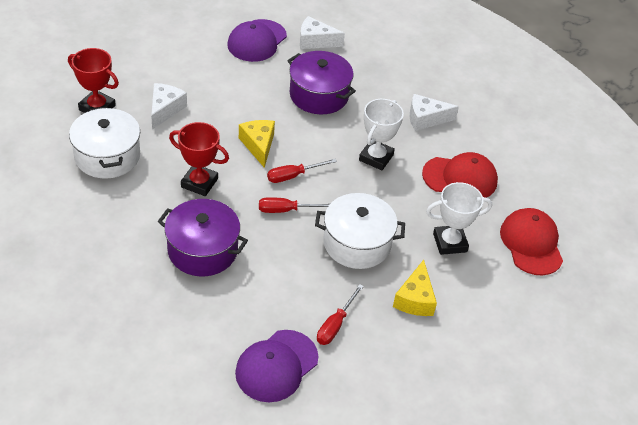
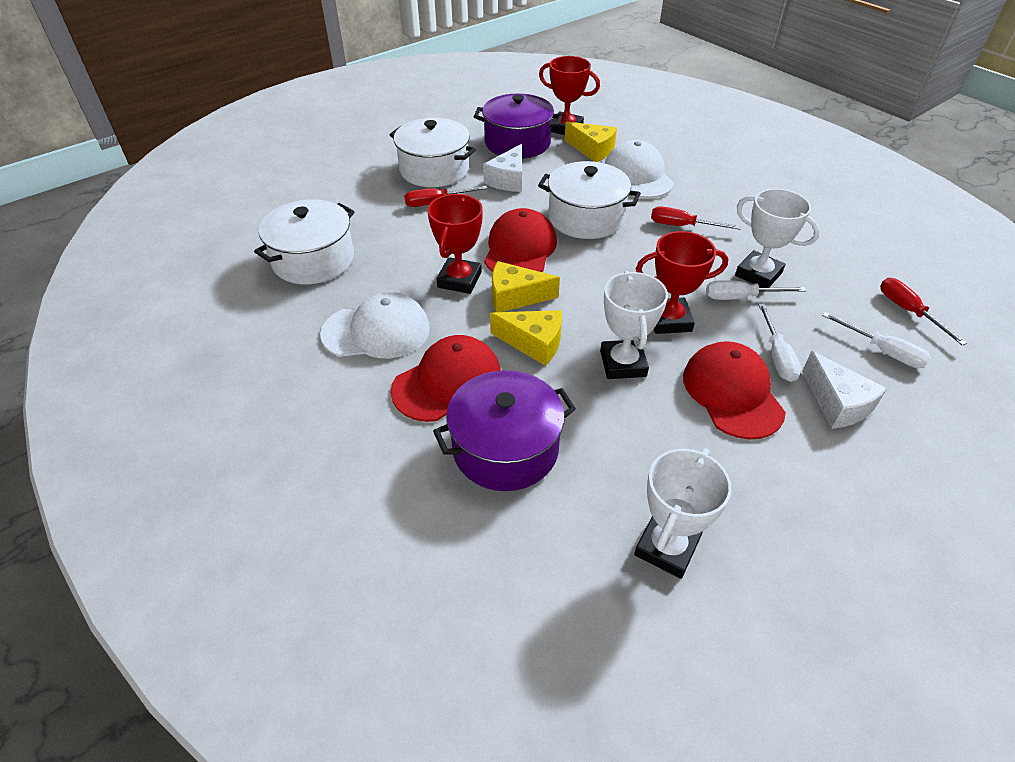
purple cap: [227,19,287,62] [235,330,319,402] = 2 -> none = 0
red cap: [422,152,498,198] [500,208,563,275] = 2 -> [391,335,501,422] [484,208,557,272] [683,341,786,439] = 3
red trophy: [68,48,119,113] [169,122,229,196] = 2 -> [427,194,483,294] [539,56,600,135] [636,231,728,334] = 3
white cap: none = 0 -> [320,292,430,358] [605,140,674,198] = 2
white cheese: [151,83,187,129] [300,16,345,49] [410,94,459,131] = 3 -> [483,144,522,192] [802,351,887,429] = 2
white pot: [69,106,140,179] [315,193,405,269] = 2 -> [254,199,355,284] [389,118,476,187] [538,161,641,239] = 3
white screwdriver: none = 0 -> [706,280,806,300] [758,304,802,382] [822,312,931,368] = 3
white trophy: [359,99,404,170] [426,182,492,255] = 2 -> [600,271,668,379] [634,448,732,579] [735,189,820,288] = 3
yellow cheese: [239,120,275,168] [393,260,437,316] = 2 -> [490,310,562,366] [492,261,560,312] [564,122,617,162] = 3

